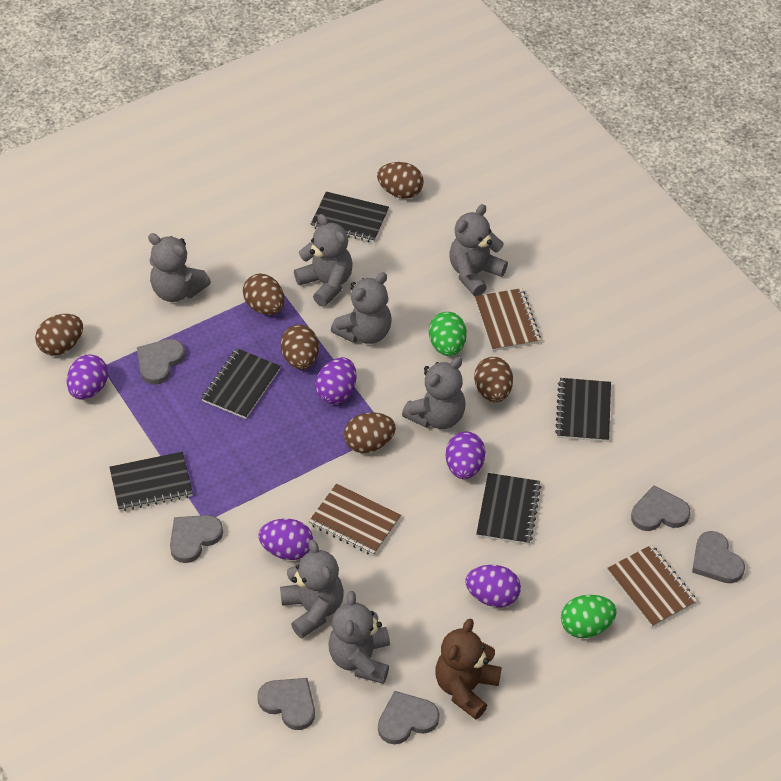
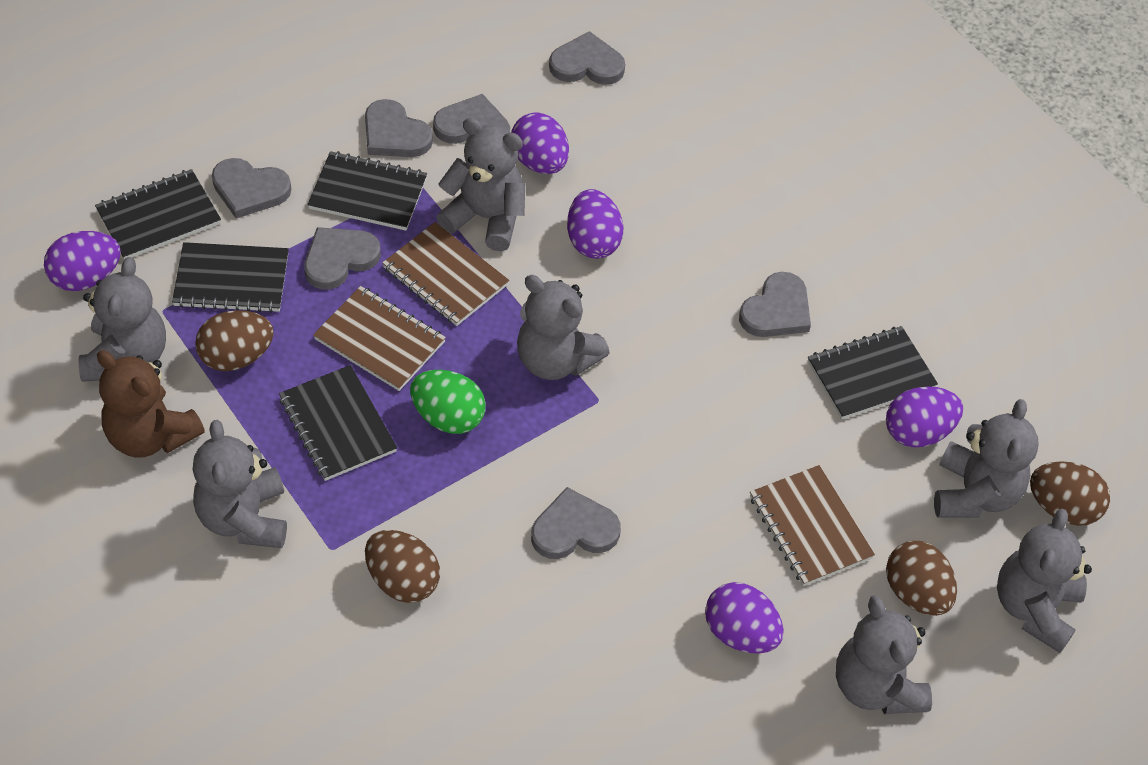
brown egg: [35,314,83,356] [243,274,285,315] [281,325,319,369] [344,412,396,453] [377,162,424,199] [474,357,513,402] = 6 -> [195,310,274,371] [365,530,440,603] [886,541,957,616] [1030,461,1110,526] = 4
green egg: [429,312,467,356] [561,595,617,638] = 2 -> [410,370,486,434] = 1
grey heart: [137,339,185,385] [170,515,223,563] [257,678,315,730] [378,691,439,745] [631,485,690,531] [692,531,745,583] = 6 -> [212,158,291,218] [304,227,381,290] [365,99,433,157] [433,94,510,144] [531,487,621,559] [549,31,625,85] [739,272,811,337] = 7

